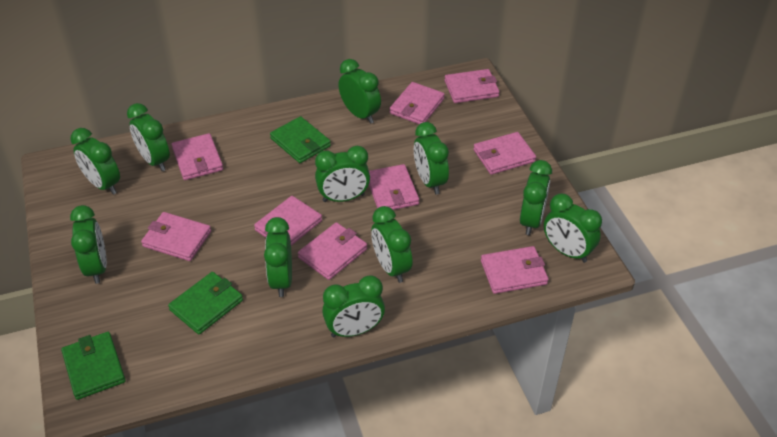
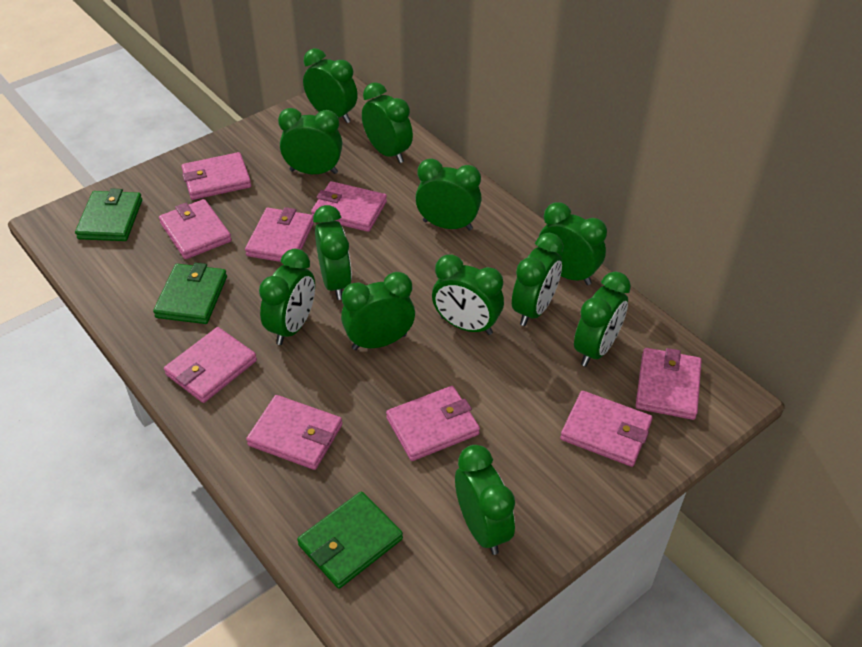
green clock: [70,128,120,195] [70,205,107,284] [127,103,170,171] [264,217,292,297] [315,146,370,202] [322,275,385,337] [338,59,381,124] [371,206,412,283] [414,122,449,194] [520,160,552,235] [544,194,602,263] = 11 -> [259,249,315,345] [278,108,342,174] [303,48,358,123] [313,205,352,300] [341,272,415,350] [362,82,413,163] [415,158,482,231] [432,254,504,335] [455,445,515,555] [512,233,564,326] [538,202,607,285] [574,272,631,367] = 12

